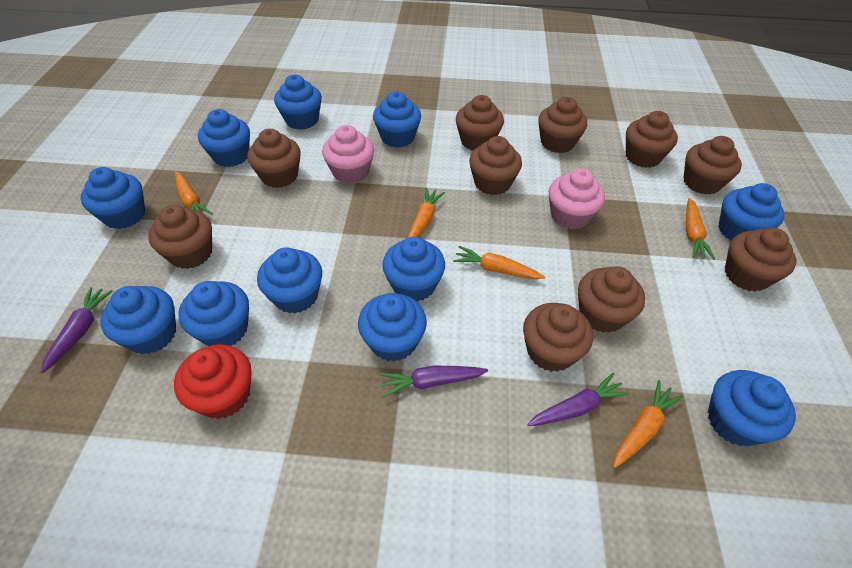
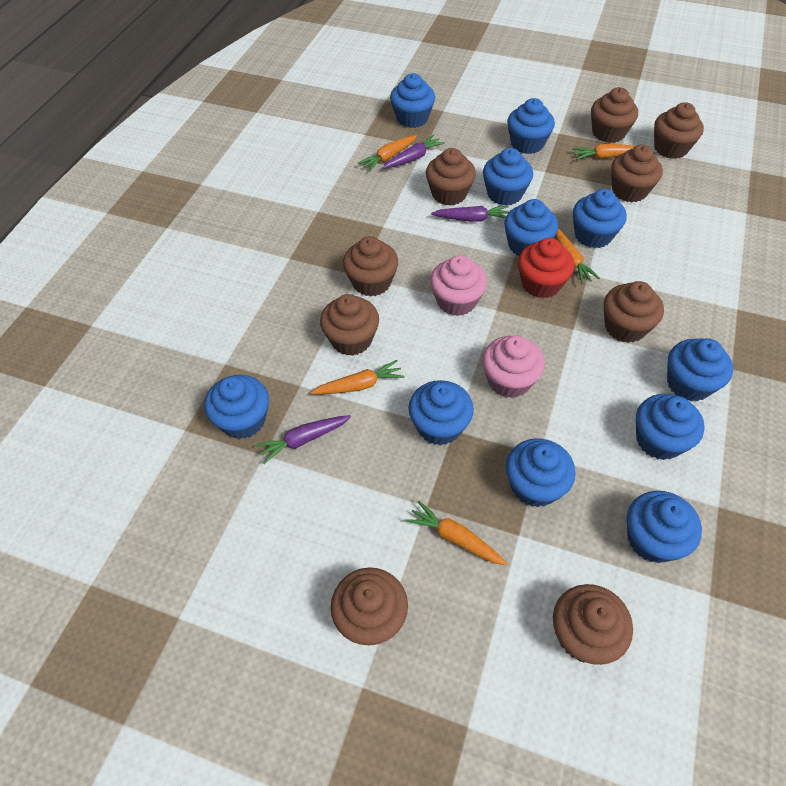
brown cupcake: [148,205,212,269] [247,129,301,188] [456,95,504,150] [469,136,522,195] [523,303,593,372] [538,97,587,153] [578,266,645,333] [626,111,678,168] [683,136,742,195] [725,228,796,292] = 10 -> [320,294,379,356] [331,567,408,645] [343,236,398,297] [426,148,476,206] [553,584,633,665] [591,87,638,143] [604,281,664,343] [611,145,663,202] [654,102,704,159] = 9

